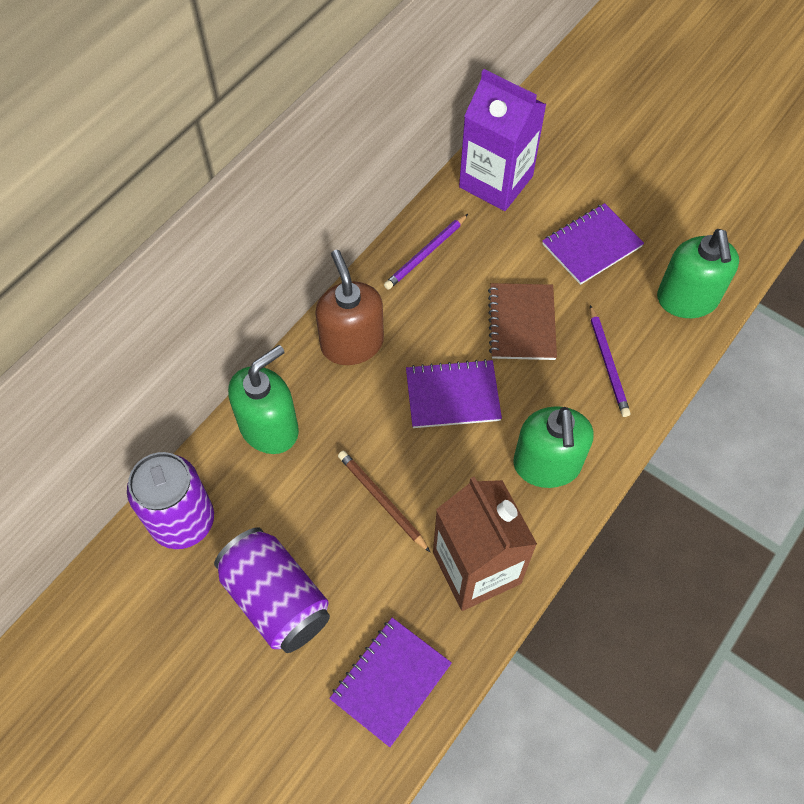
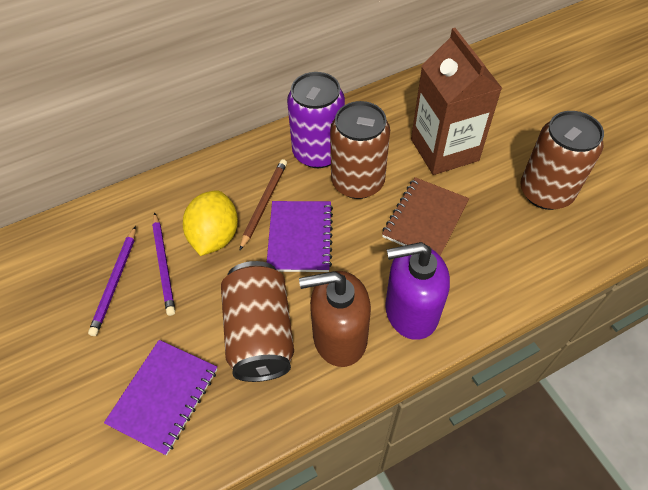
brown can: none = 0 -> [221,261,294,382] [330,101,390,199] [520,111,604,210] = 3
green soap dispenser: [228,345,299,454] [513,406,593,488] [657,229,739,318] = 3 -> none = 0
purple can: [127,452,214,549] [214,527,330,653] = 2 -> [287,72,345,168] = 1
purple carton: [459,69,547,211] = 1 -> none = 0
purple notebook: [329,618,452,747] [406,359,502,428] [542,203,644,285] = 3 -> [104,340,217,455] [267,201,333,272] = 2
purple soap dispenser: none = 0 -> [385,242,450,340] = 1
yellow lemon: none = 0 -> [183,190,238,256] = 1

